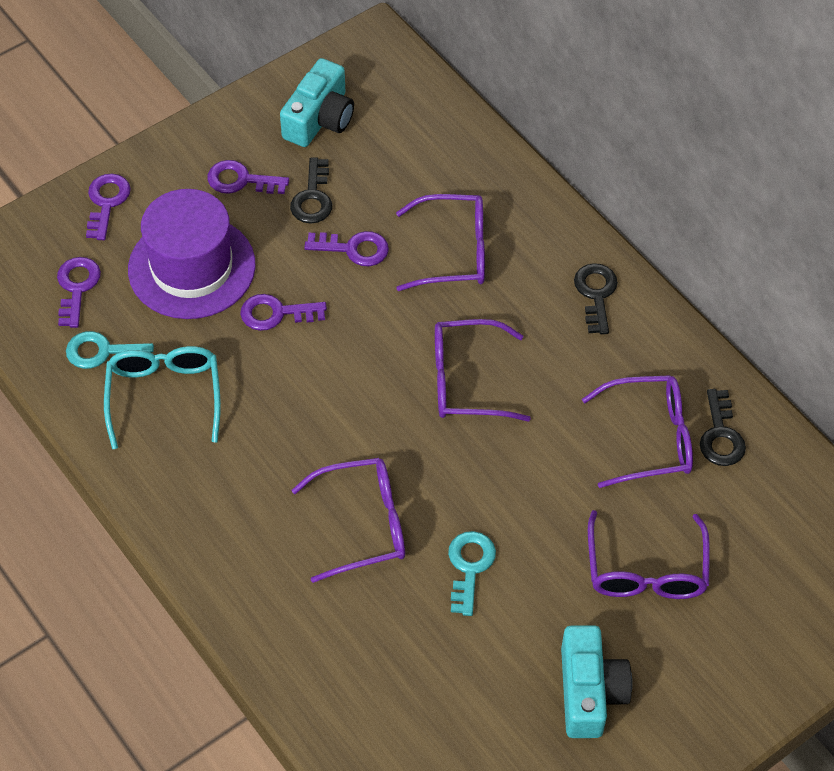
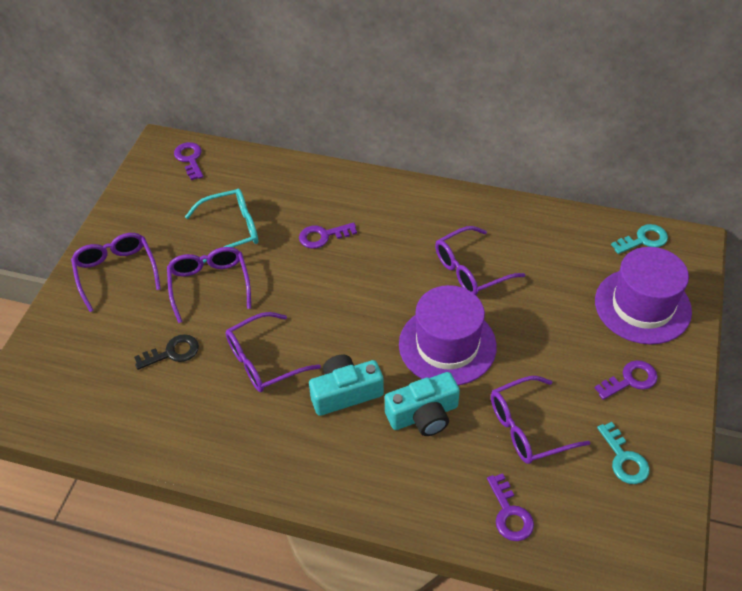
black key: [290,157,332,224] [574,263,618,334] [700,389,746,466] = 3 -> [134,334,199,370] = 1
purple hat: [128,189,256,319] = 1 -> [399,285,497,385] [595,247,692,344] = 2
purple key: [57,257,101,328] [86,174,131,240] [207,160,289,194] [240,294,327,331] [304,231,389,266] = 5 -> [174,142,204,180] [299,222,357,249] [487,473,534,541] [595,360,658,400] = 4

